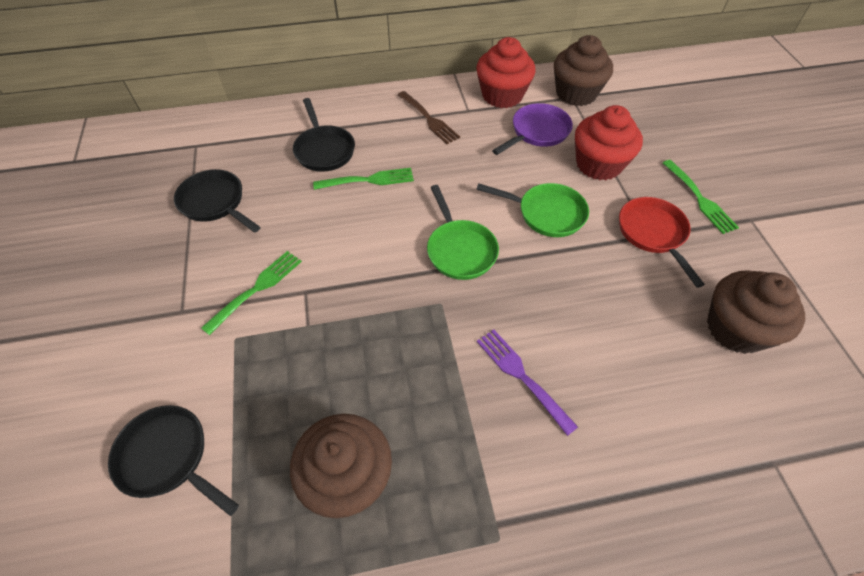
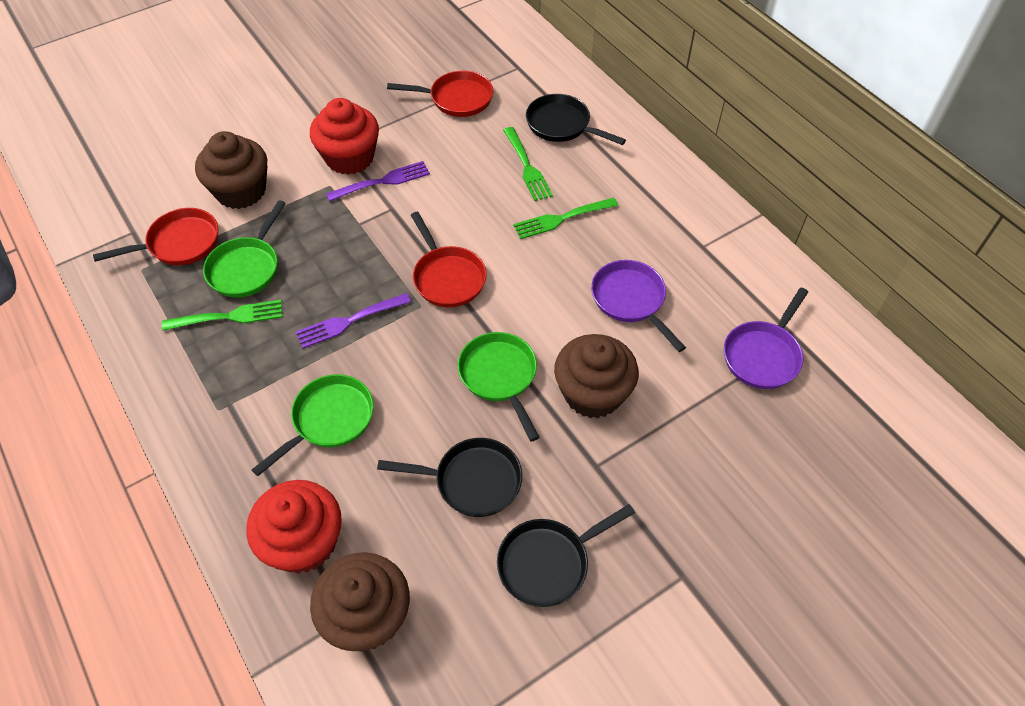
brown fork: [398,91,460,144] = 1 -> none = 0
green pan: [427,185,499,280] [476,183,589,237] = 2 -> [203,200,286,298] [252,374,374,476] [458,332,540,441] = 3
purple fork: [477,329,578,436] = 1 -> [296,293,411,348] [326,161,430,202] = 2
purple pan: [492,103,573,155] = 1 -> [591,260,686,352] [724,287,808,389] = 2
red pan: [619,197,705,288] = 1 -> [93,208,218,265] [387,71,493,117] [411,212,487,307] = 3

